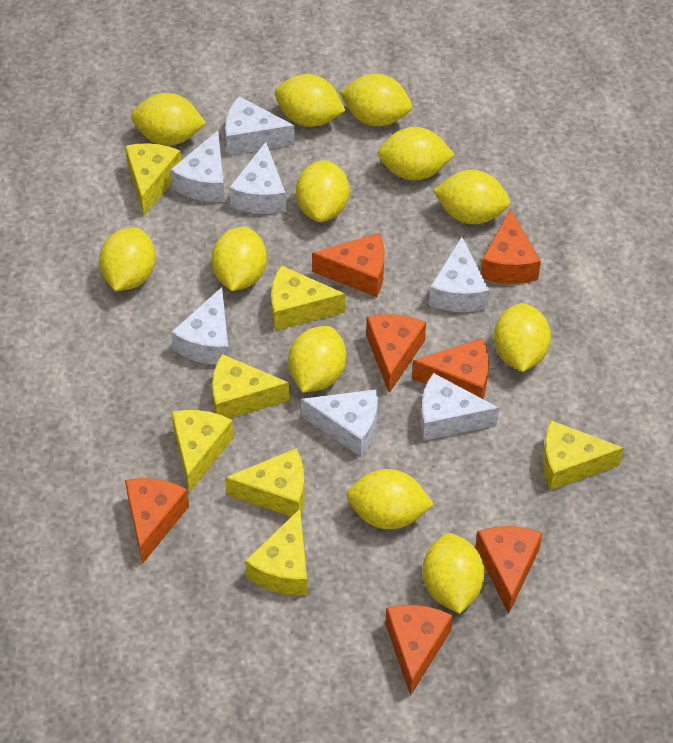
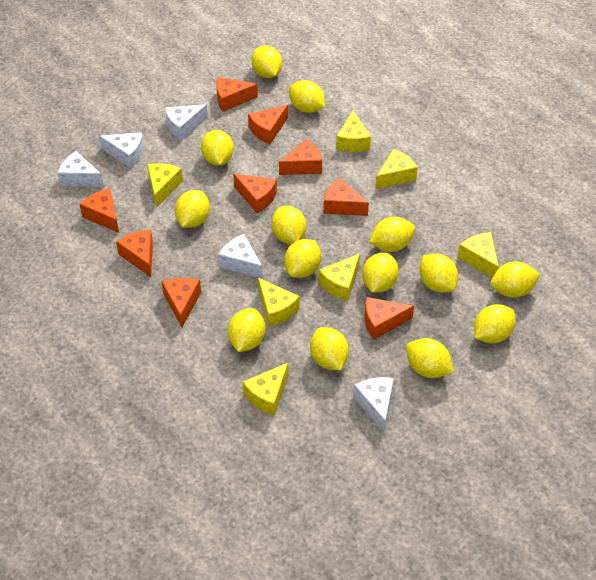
orange cheese: [125,478,189,564] [312,233,384,297] [366,314,426,393] [385,605,453,696] [412,338,489,399] [475,526,542,614] [481,209,541,284] = 7 -> [79,188,119,233] [116,230,153,277] [162,278,201,327] [216,77,258,112] [233,174,277,213] [248,105,288,144] [279,139,322,175] [323,178,369,216] [365,297,414,340] = 9
white cheese: [170,131,225,202] [171,287,229,365] [225,96,295,156] [229,142,286,214] [301,389,378,457] [421,373,499,441] [429,237,489,312] = 7 -> [57,151,104,187] [99,132,144,168] [165,104,208,140] [218,234,263,279] [353,377,394,432] = 5
yellow lemon: [99,227,156,291] [131,93,206,146] [211,227,267,291] [275,74,345,127] [288,326,346,393] [296,160,349,222] [340,74,412,126] [346,469,434,529] [378,127,455,180] [422,533,485,614] [433,170,510,224] [494,303,551,372] = 12 -> [175,190,210,228] [201,130,234,166] [228,308,266,352] [251,45,282,78] [271,206,306,244] [284,239,321,278] [289,80,325,113] [310,327,349,370] [362,253,399,293] [369,217,415,252] [406,338,454,378] [420,254,458,293] [474,304,516,343] [491,261,540,298] = 14

